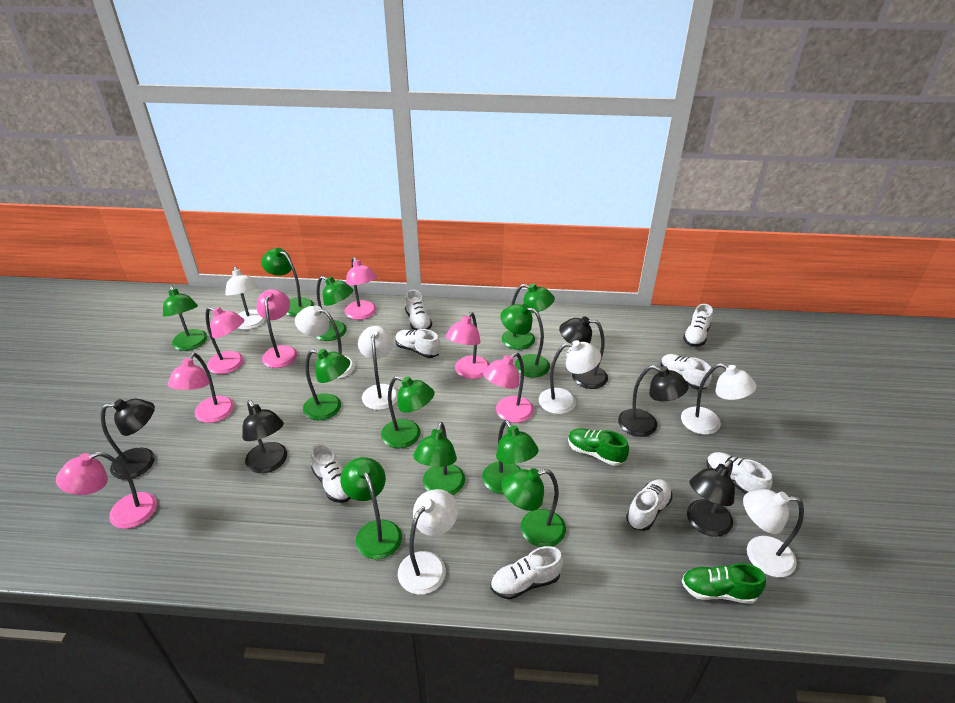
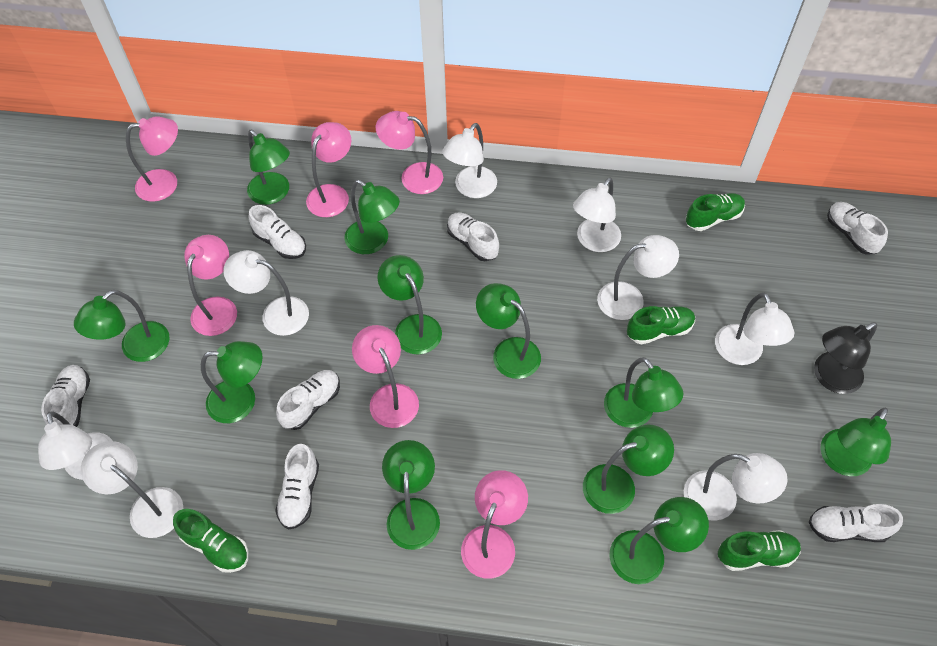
black lamp: [101,399,155,480] [242,400,287,473] [559,316,608,389] [618,365,689,437] [687,460,735,537] = 5 -> [814,322,877,394] = 1
green shoe: [568,428,629,466] [682,563,766,604] = 2 -> [173,509,248,573] [627,306,695,344] [686,193,745,231] [718,530,801,571] = 4
pink lamp: [56,452,157,529] [168,353,234,423] [206,307,244,374] [256,289,297,368] [345,257,377,320] [446,312,489,379] [483,352,534,423] = 7 -> [126,116,178,202] [184,235,237,336] [306,122,351,217] [352,325,419,428] [376,111,443,194] [461,470,528,579] = 6
white lamp: [225,266,265,330] [295,305,355,379] [358,326,398,410] [398,489,458,595] [539,340,601,414] [681,363,756,435] [743,489,804,577] = 7 -> [38,412,113,480] [81,441,183,538] [223,250,309,336] [442,123,497,198] [573,178,621,252] [597,235,679,320] [684,453,788,521] [715,293,794,365] = 8
white shoe: [310,443,351,503] [395,329,440,358] [405,290,432,330] [490,546,563,600] [626,480,672,531] [661,354,712,390] [683,304,713,347] [706,452,772,494] = 8 -> [41,365,90,427] [248,205,306,259] [275,444,319,529] [276,370,340,430] [447,212,499,261] [809,504,903,542] [827,202,888,255] = 7

